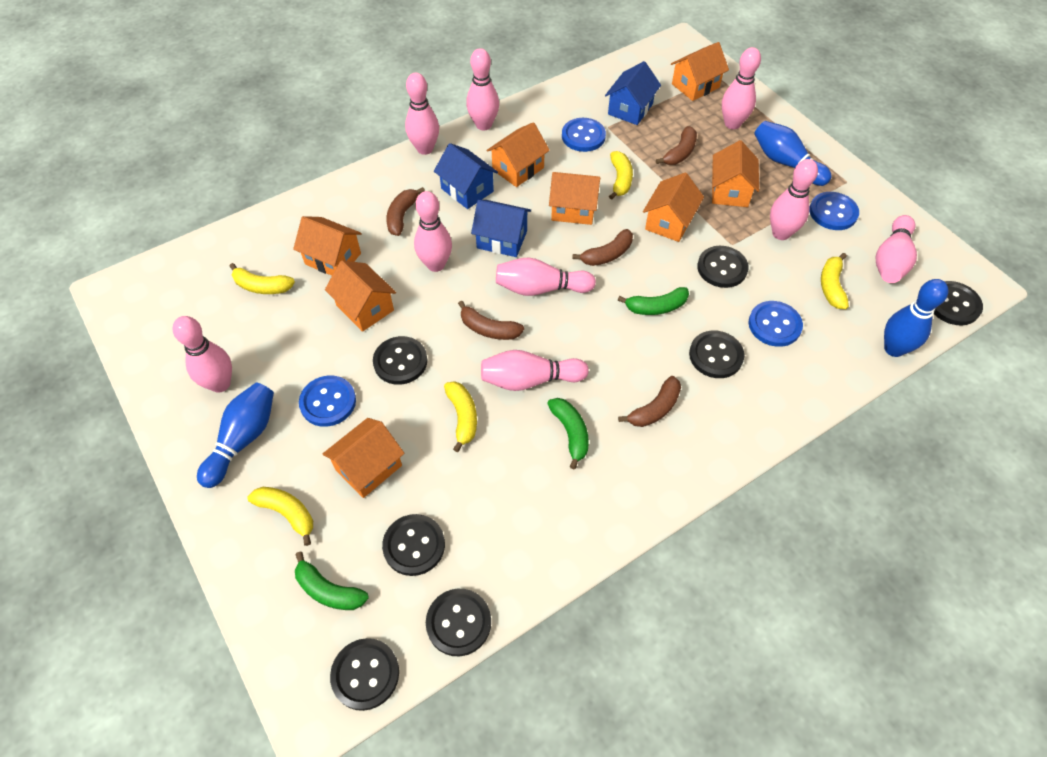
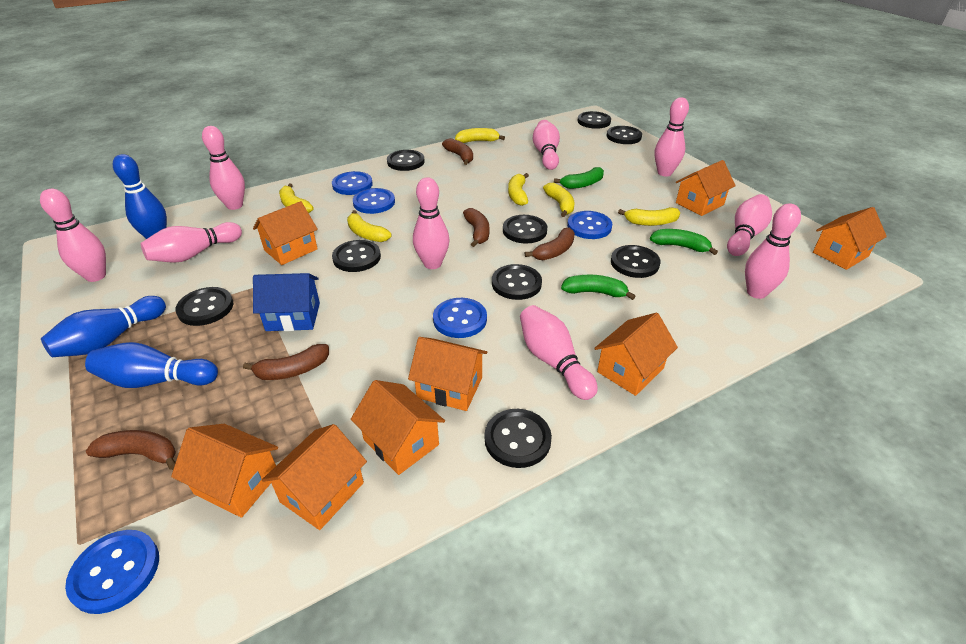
black button: [330,638,399,711] [373,336,427,385] [382,514,445,576] [426,589,491,656] [689,331,744,378] [697,246,749,288] [934,281,983,326] = 7 -> [175,287,233,326] [332,240,381,272] [387,150,424,171] [485,409,552,468] [492,264,542,300] [503,215,547,244] [577,111,611,129] [607,126,642,144] [611,245,661,278] = 9
blue button: [299,376,356,427] [562,118,606,152] [748,301,803,347] [809,192,859,230] = 4 -> [65,530,159,614] [332,171,373,195] [353,188,395,214] [433,298,487,338] [567,211,612,239] = 5
blue house: [434,143,498,209] [471,200,531,257] [605,61,661,125] = 3 -> [253,273,320,331] = 1
yellow banana: [229,263,295,294] [247,487,313,546] [444,381,477,452] [609,151,633,200] [821,253,849,309] = 5 -> [279,183,314,213] [347,210,392,242] [455,128,505,143] [508,173,529,206] [543,183,574,217] [618,207,680,226] = 6

